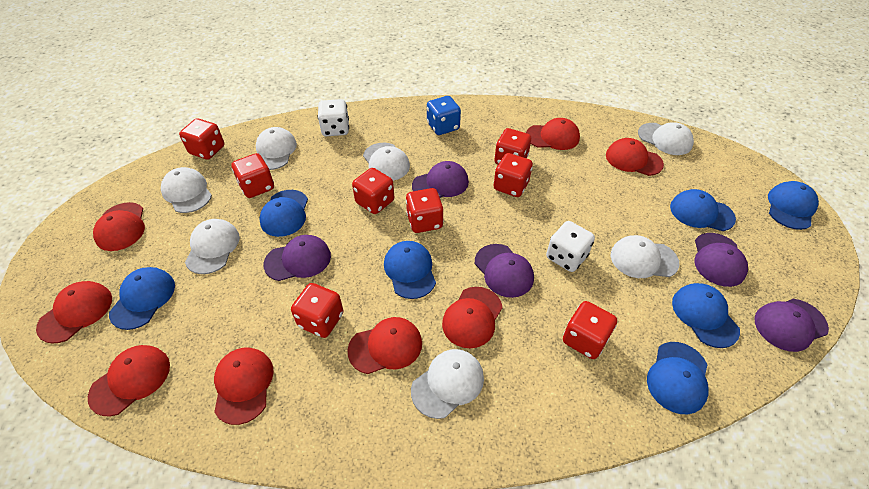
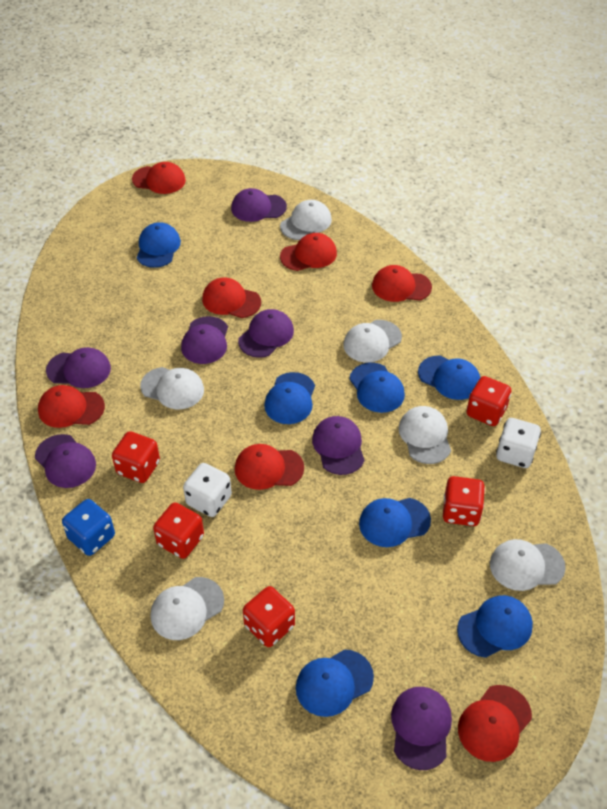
purple cap: [263,235,331,281] [412,161,469,198] [475,244,534,298] [695,233,748,287] [754,299,829,352] = 5 -> [35,434,96,488] [46,347,111,388] [181,316,228,364] [231,188,287,222] [238,309,294,358] [312,416,365,475] [391,687,452,770] = 7
red cap: [36,281,112,344] [88,345,170,416] [93,202,145,251] [214,348,274,425] [347,317,422,374] [442,287,503,348] [526,118,580,150] [606,138,664,176] = 8 -> [38,385,105,428] [132,162,186,194] [202,277,261,318] [235,444,304,490] [280,233,337,271] [372,265,432,302] [458,685,532,762] = 7
red dice: [179,118,224,160] [231,153,274,198] [291,283,344,338] [352,168,394,214] [406,188,444,233] [494,128,531,164] [494,153,533,197] [563,301,617,359] = 8 -> [112,431,160,483] [153,503,204,559] [243,586,295,647] [443,476,485,526] [467,376,511,426] = 5
white cap: [161,167,212,213] [185,219,240,274] [256,127,297,170] [363,143,410,181] [411,349,484,419] [611,235,680,278] [638,122,694,155] = 7 -> [140,367,204,409] [150,577,224,640] [280,200,332,240] [343,320,402,363] [399,406,451,464] [490,539,566,591] = 6

